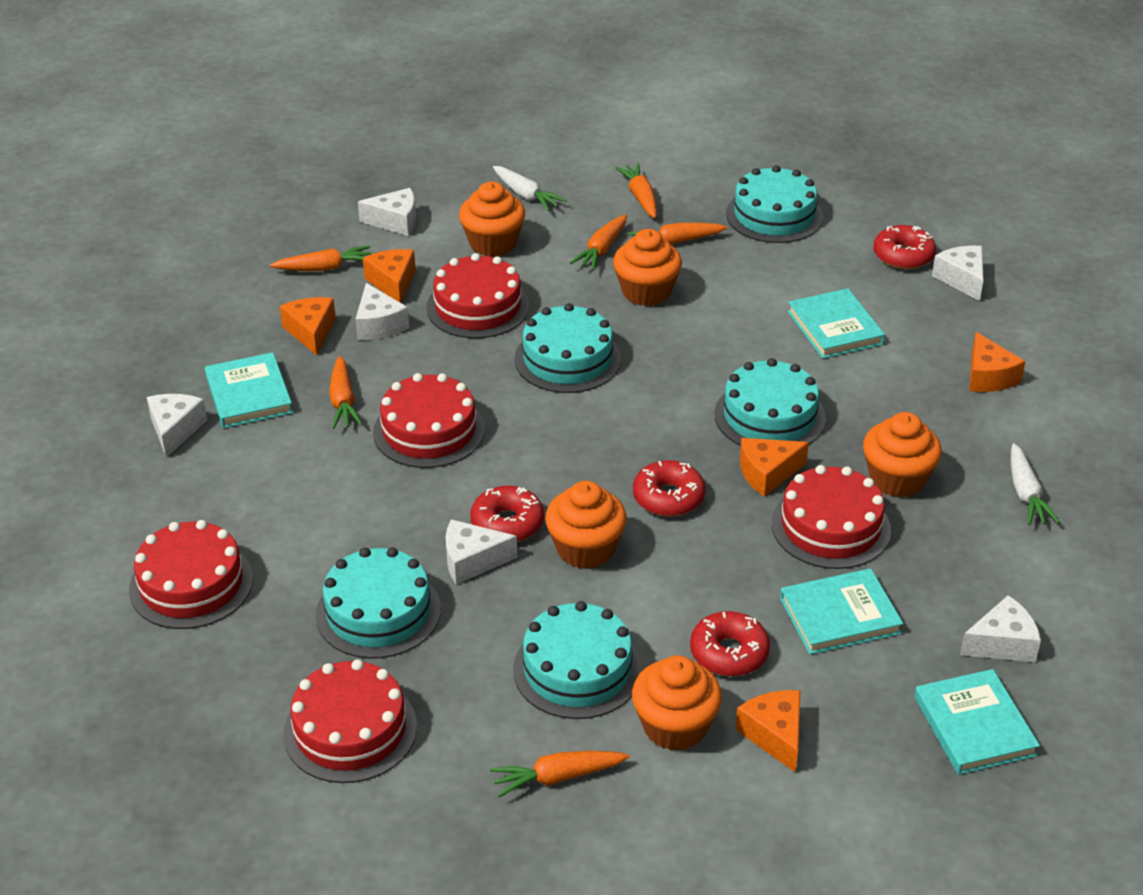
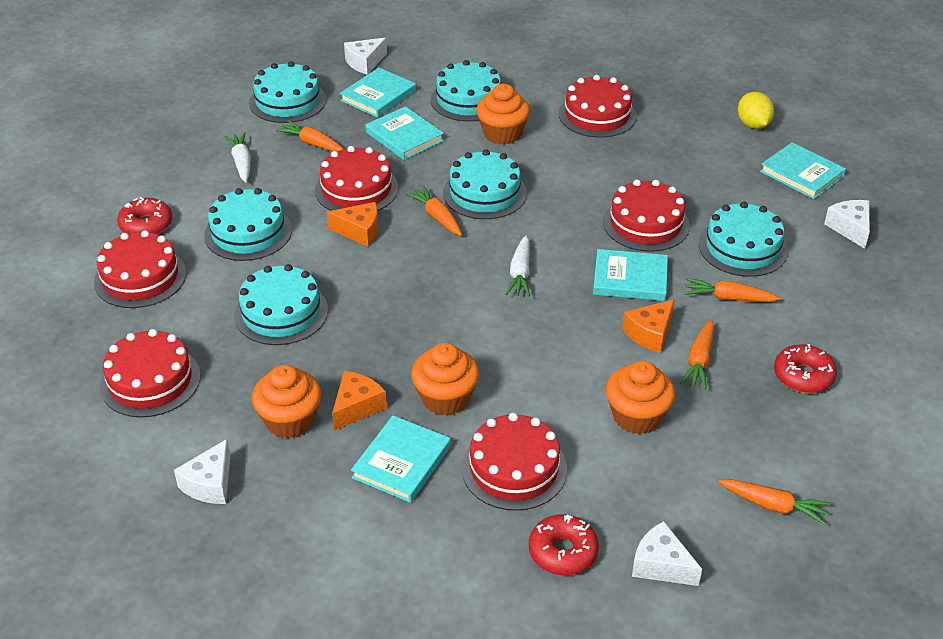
orange carrot: [270,245,372,271] [329,356,363,429] [490,751,630,797] [570,215,627,271] [615,163,657,218] [627,223,727,245] = 6 -> [275,120,343,152] [405,186,462,236] [680,320,714,389] [684,278,780,302] [719,479,831,525] = 5
orange cheese: [280,297,336,355] [363,249,416,303] [735,690,801,773] [740,438,809,496] [969,332,1025,392] = 5 -> [326,202,378,247] [332,371,387,431] [622,299,675,353] = 3
orange cupcake: [459,181,525,257] [545,481,627,569] [613,229,682,306] [632,656,722,751] [863,412,942,498] = 5 -> [252,365,321,439] [411,343,479,416] [476,84,530,145] [606,361,675,434] = 4
red cake: [129,520,254,629] [283,659,417,783] [373,373,485,468] [426,253,529,338] [772,465,891,569] = 5 -> [94,230,186,308] [100,329,201,417] [315,146,398,211] [461,413,567,511] [559,75,637,138] [603,180,690,252] = 6
red donut: [470,486,544,542] [633,460,705,517] [690,611,770,676] [874,225,936,270] = 4 -> [117,197,172,234] [529,514,599,575] [774,344,837,393] = 3
turquoise book: [205,352,293,428] [780,568,903,655] [787,288,885,359] [914,669,1040,775] = 4 -> [340,68,416,118] [351,415,451,503] [365,106,444,160] [593,249,668,301] [760,142,846,199] = 5
turquoise cake: [316,547,441,659] [513,601,642,719] [515,303,621,393] [715,358,826,446] [726,165,823,243] = 5 -> [204,188,292,261] [234,264,328,345] [249,61,326,123] [430,60,501,121] [443,149,527,219] [699,202,788,277] = 6
white cheese: [147,394,207,458] [356,283,409,340] [358,188,416,236] [446,519,517,584] [932,246,984,301] [960,595,1041,662] = 6 -> [174,439,231,504] [344,38,387,75] [632,521,702,586] [824,200,870,249] = 4
yellow lemon: none = 0 -> [738,92,774,129] = 1

